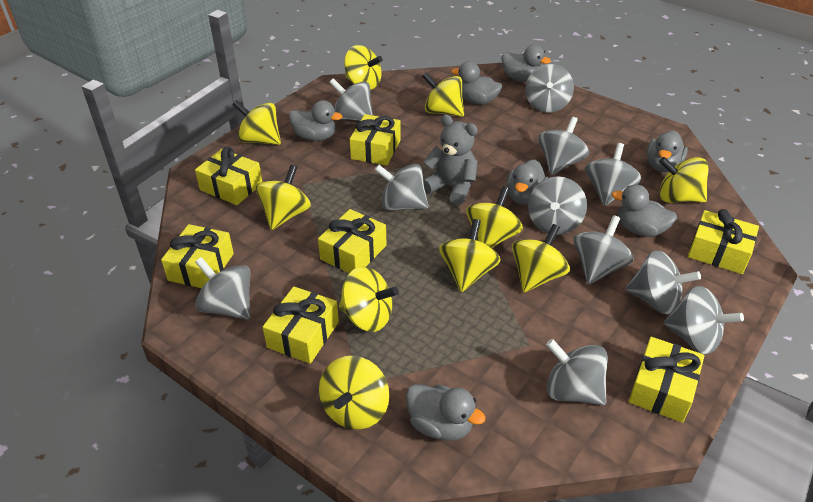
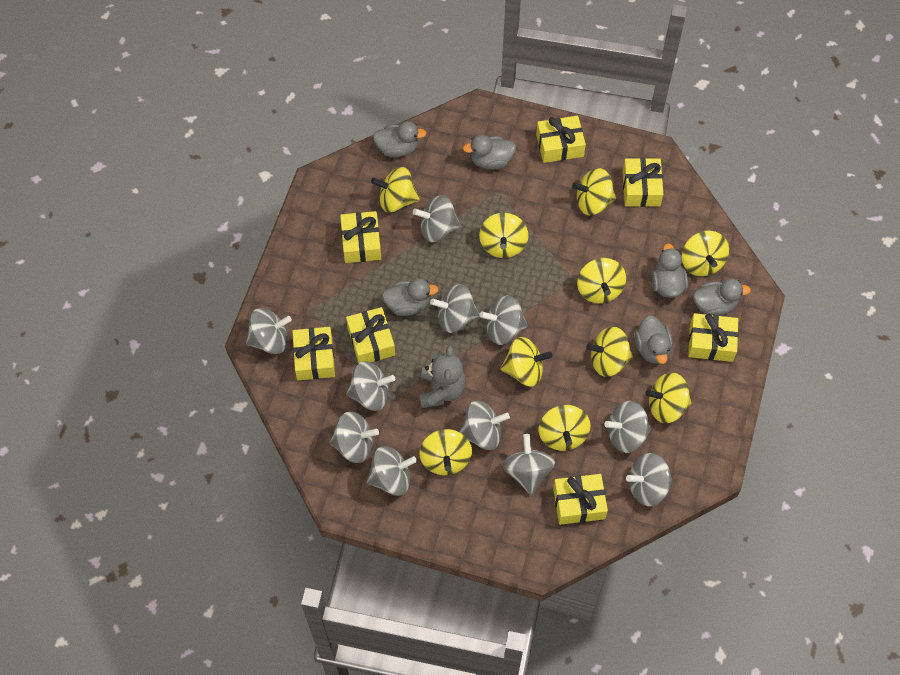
grey duck: [289,100,342,141] [406,384,486,441] [451,61,502,105] [501,45,551,82] [507,159,548,205] [612,184,677,237] [647,130,688,172] = 7 -> [373,121,427,157] [382,278,439,316] [463,135,516,169] [635,315,672,364] [652,243,688,298] [693,279,751,316] = 6

